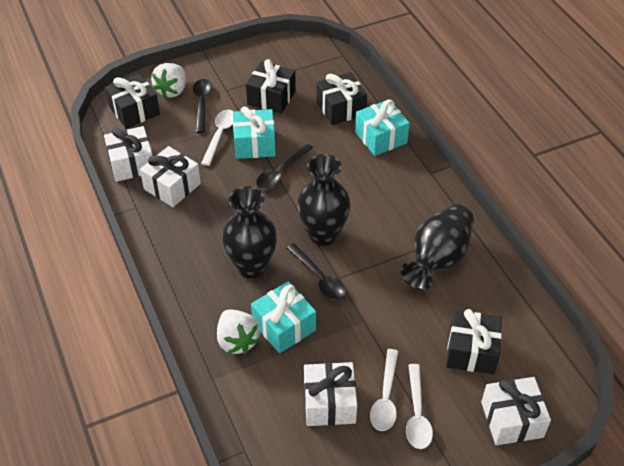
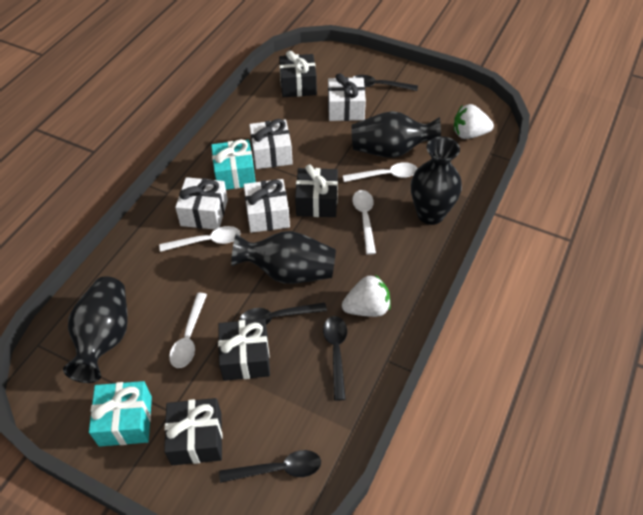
black spoon: [193,79,213,133] [256,144,313,189] [287,243,346,300] = 3 -> [219,450,321,483] [239,302,327,325] [323,316,347,401] [352,75,418,91] = 4
black vase: [222,186,277,278] [297,154,351,246] [401,204,474,290] = 3 -> [63,276,128,383] [231,231,336,284] [352,111,441,158] [411,136,462,225] = 4
turquoise gift: [233,106,276,159] [251,282,316,353] [355,100,410,156] = 3 -> [89,381,152,447] [211,139,255,190] = 2
white spoon: [201,110,234,166] [370,349,398,431] [406,364,433,449] = 3 -> [159,226,241,252] [169,293,207,368] [343,162,418,182] [352,190,376,255] = 4

